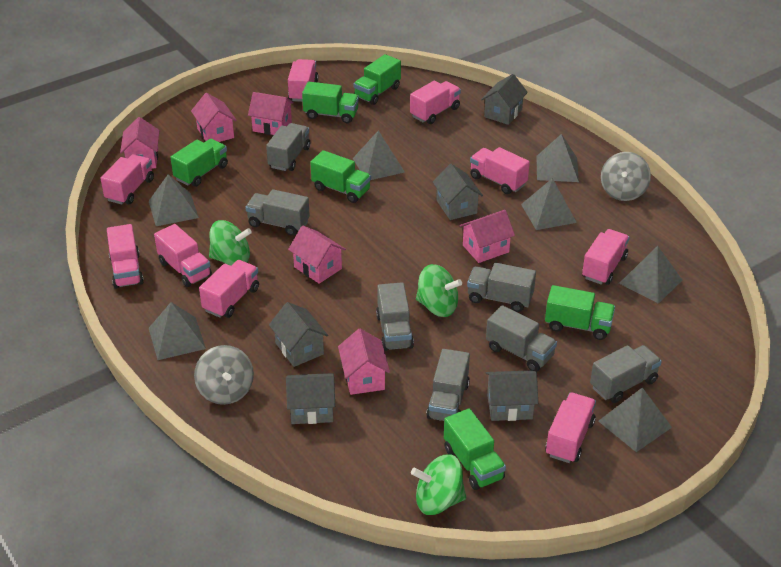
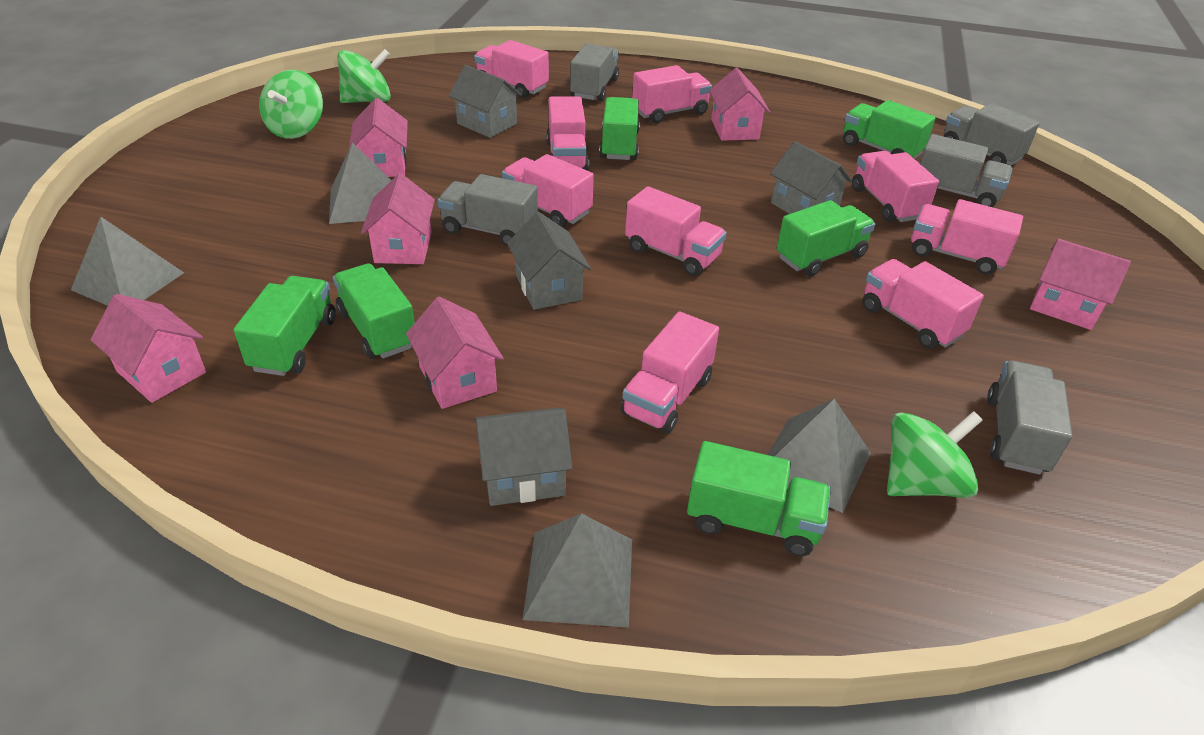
grey house: [269,302,328,367] [286,373,335,424] [433,164,483,220] [481,74,528,125] [486,370,538,421] = 5 -> [449,65,522,138] [475,408,572,506] [507,212,591,310] [770,141,853,214] = 4
grey pyramid: [149,174,199,226] [149,302,206,360] [353,130,405,180] [521,178,577,230] [537,134,579,182] [598,388,672,452] [619,246,682,304] = 7 -> [71,217,184,306] [329,143,392,224] [523,513,632,628] [768,399,871,513] = 4
grey spinning top: [194,345,254,405] [601,152,651,201] = 2 -> none = 0
grey truck: [245,189,310,236] [266,123,310,171] [376,282,414,351] [426,349,470,421] [467,263,536,312] [486,305,557,372] [590,345,662,403] = 7 -> [437,174,538,247] [570,43,619,101] [920,134,1012,207] [944,103,1040,165] [987,360,1072,475] = 5

